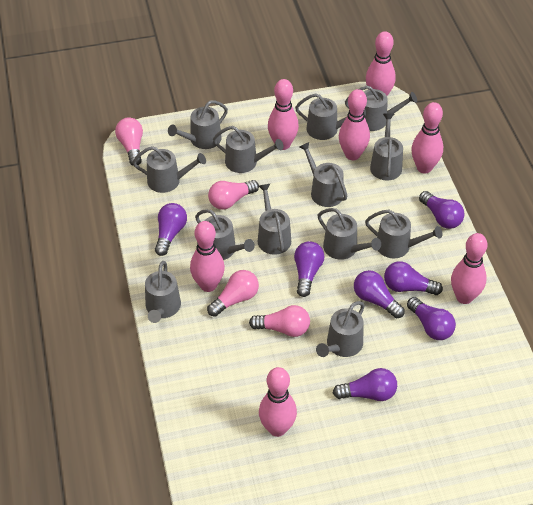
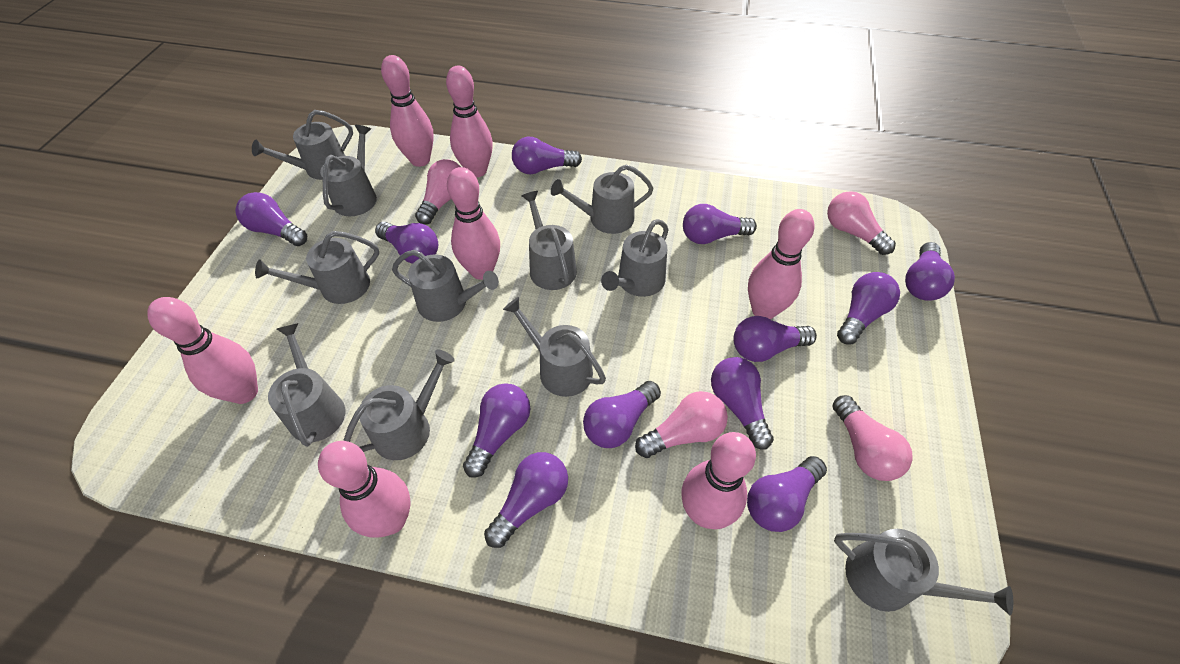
grey watering can: [132,146,206,193] [145,261,181,323] [168,100,228,149] [195,209,255,260] [213,126,284,173] [258,184,291,255] [295,93,366,140] [299,142,347,207] [316,301,365,357] [317,208,381,260] [345,86,417,131] [365,210,442,258] [370,113,403,181] = 13 -> [252,110,353,180] [255,231,379,304] [268,323,345,447] [320,125,377,216] [343,349,455,460] [392,250,499,322] [503,297,606,397] [522,191,577,290] [551,165,654,234] [601,219,669,297] [834,529,1013,616] = 11
purple light bulb: [155,203,187,256] [294,241,324,297] [333,368,397,401] [354,270,405,318] [384,261,443,295] [407,297,456,340] [419,191,465,229] = 7 -> [235,192,307,246] [375,222,438,264] [463,383,531,478] [484,452,568,548] [512,137,582,174] [583,381,661,448] [683,204,757,244] [711,357,774,450] [733,316,817,362] [747,456,827,532] [837,272,900,344] [905,242,955,301] = 12

